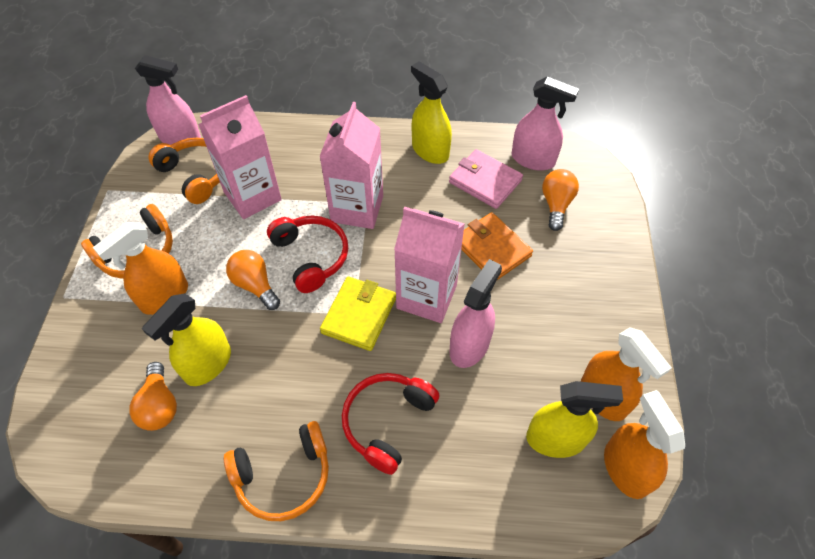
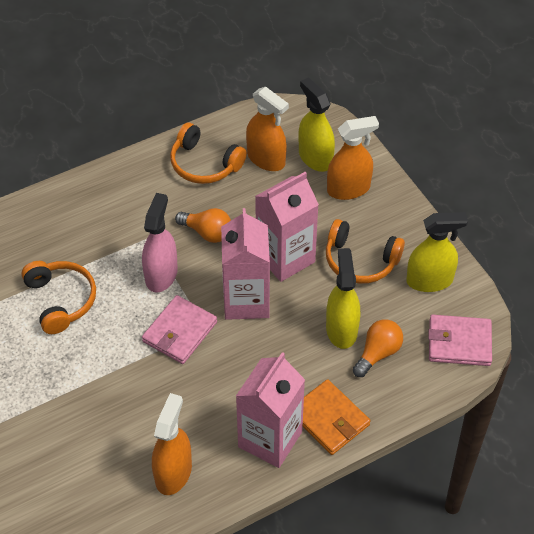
orange light bulb: [129,362,177,431] [226,250,280,310] [542,169,579,231] = 3 -> [175,208,231,243] [353,319,403,377] = 2
pink spray bottle: [135,55,201,145] [449,259,502,368] [511,77,579,171] = 3 -> [142,193,178,292] = 1
pink wallet: [449,149,523,209] = 1 -> [142,295,217,364] [428,315,492,366] = 2
red headphones: [267,216,348,293] [342,373,439,475] = 2 -> none = 0
yellow wallet: [320,276,396,351] = 1 -> none = 0

